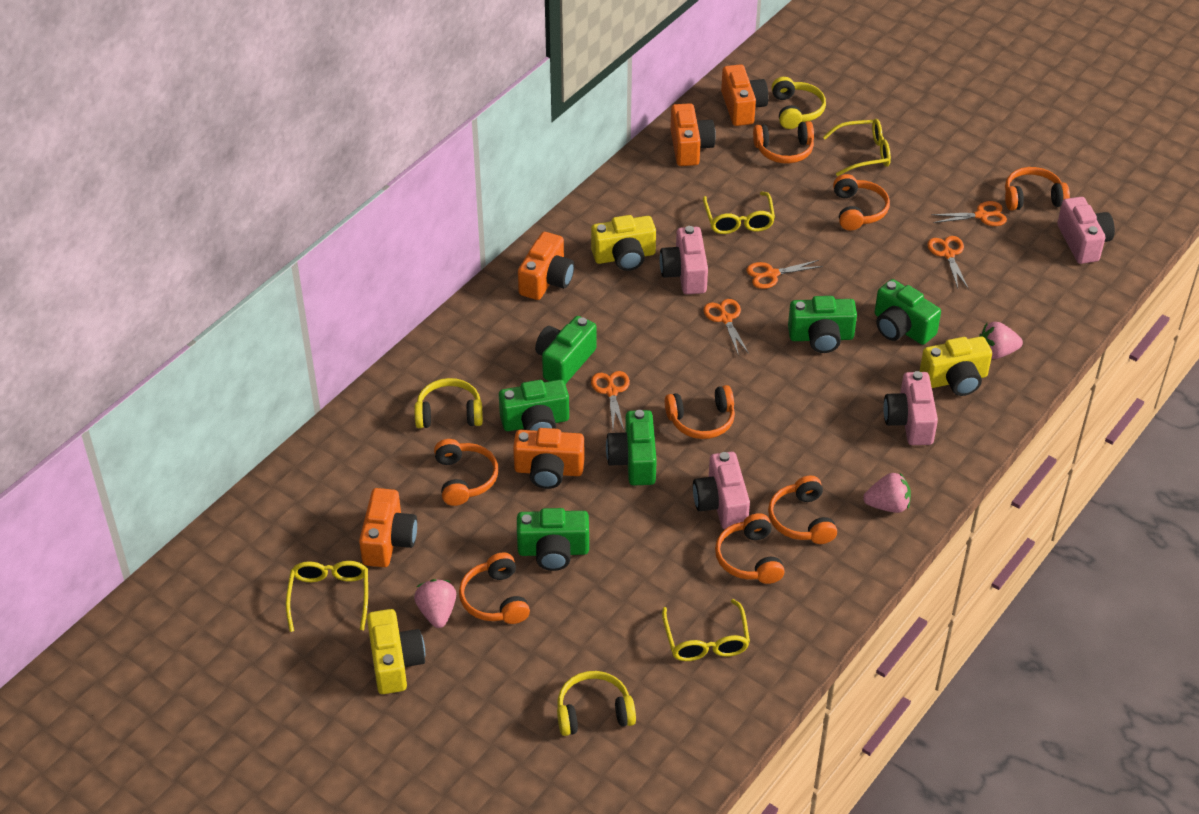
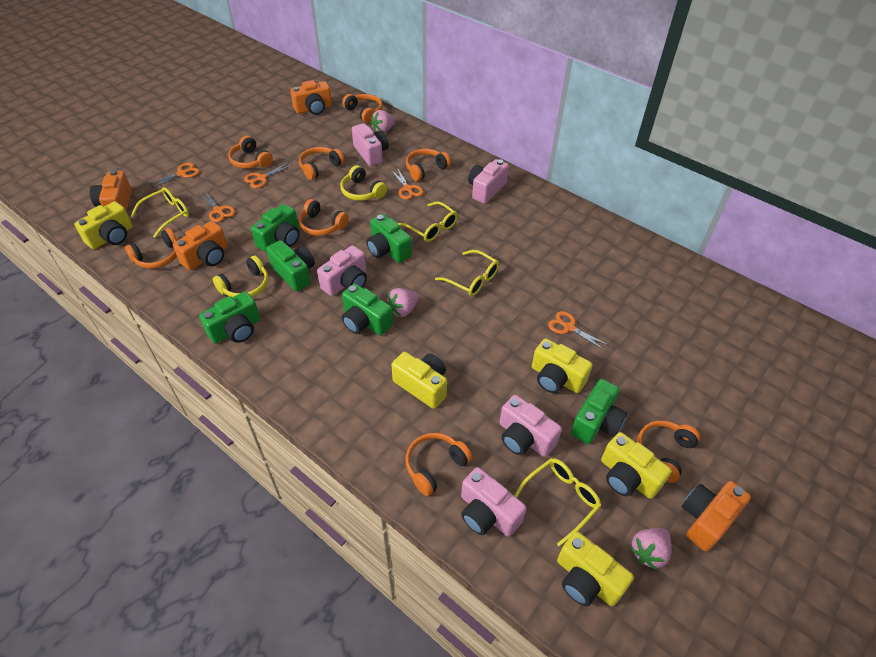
orange camera: [359,488,417,567] [513,428,584,489] [518,232,574,300] [670,103,716,166] [721,64,769,126] = 5 -> [90,170,132,212] [173,221,228,270] [290,80,332,115] [682,481,751,552] = 4
pink camera: [659,226,708,294] [693,452,750,529] [883,371,938,445] [1057,197,1115,264] = 4 -> [317,245,367,296] [352,123,389,166] [461,467,527,537] [468,159,509,204] [500,395,562,457] = 5
yellow camera: [367,609,425,694] [591,215,656,271] [920,336,992,396] = 3 -> [74,201,133,249] [391,352,447,409] [532,338,593,393] [557,531,634,606] [601,432,672,499] = 5
yellow headphones: [414,378,483,428] [557,671,636,736] [772,77,826,129] = 3 -> [213,256,268,297] [340,165,387,201] = 2

